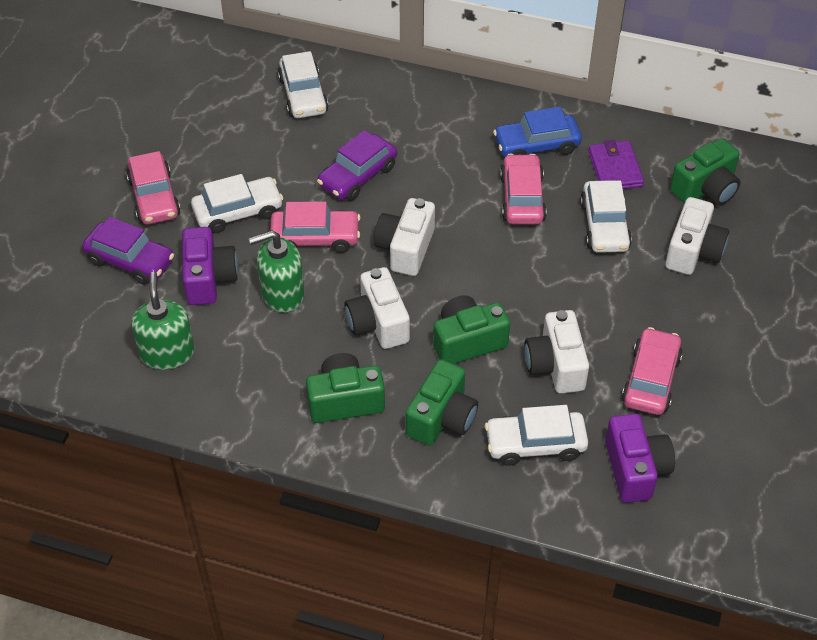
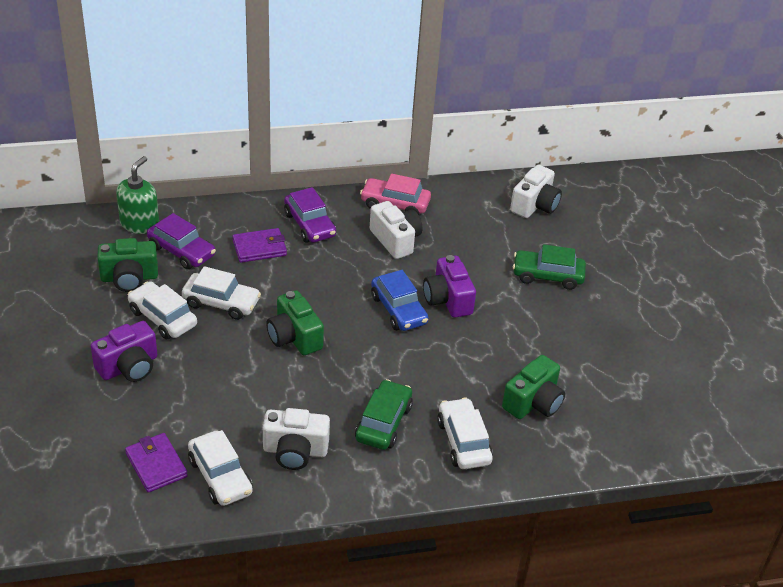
green camera: [306,353,385,423] [405,359,478,446] [433,295,510,364] [670,138,740,205] = 4 -> [97,238,158,292] [266,290,324,355] [502,355,565,419] = 3
green car: none = 0 -> [355,379,413,450] [513,244,586,290] = 2
green soap dispenser: [131,272,195,370] [249,230,304,312] = 2 -> [116,156,159,234] = 1
pink car: [126,151,181,224] [270,202,361,253] [500,154,547,224] [622,327,683,415] = 4 -> [360,174,431,214] = 1
purple wallet: [588,139,644,189] = 1 -> [125,433,188,493] [232,228,287,263] = 2
white camera: [344,267,410,349] [374,198,435,276] [524,310,589,394] [665,197,729,275] = 4 -> [263,408,330,470] [370,201,422,259] [510,165,562,218] = 3

